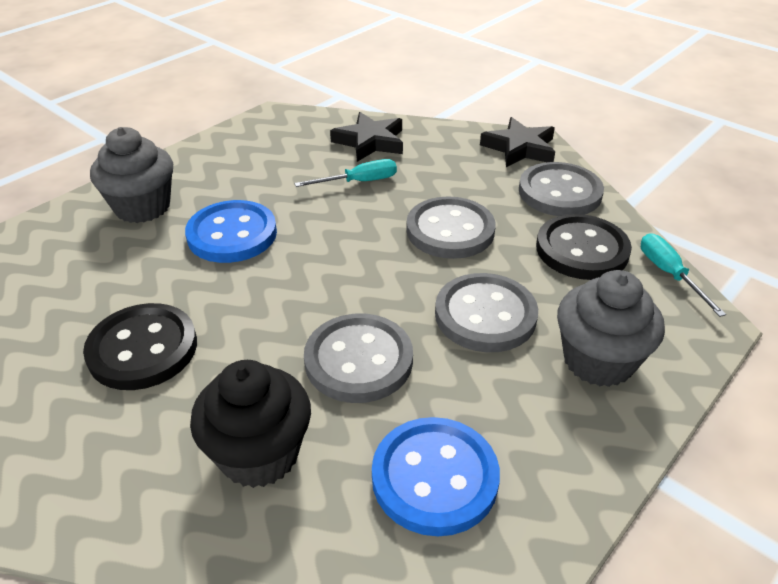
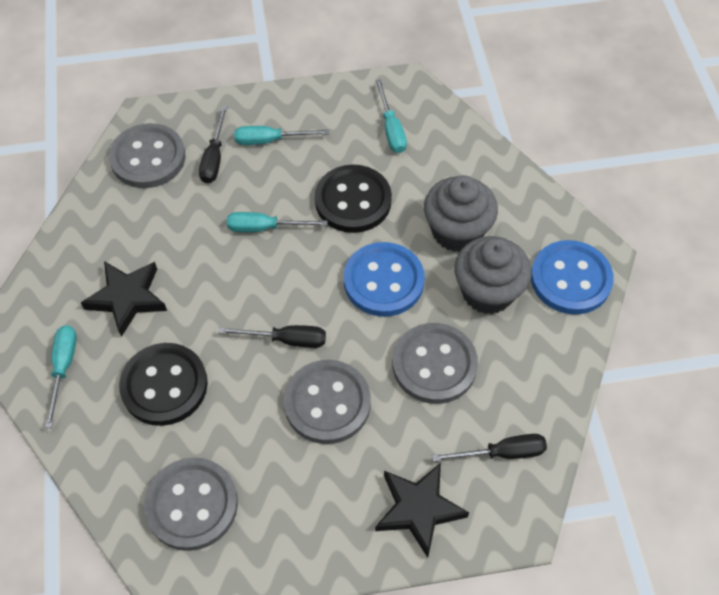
black cupcake: [190,360,311,488] = 1 -> none = 0
black screwdriver: none = 0 -> [199,106,227,183] [218,325,326,348] [432,434,547,462] = 3
turquoise screwdriver: [294,159,397,187] [641,233,726,317] = 2 -> [45,325,77,428] [227,212,328,232] [234,126,329,145] [375,79,407,153] = 4

